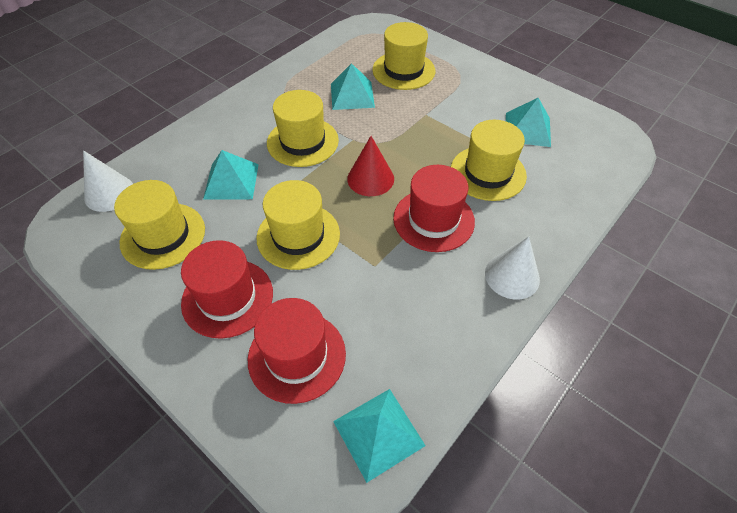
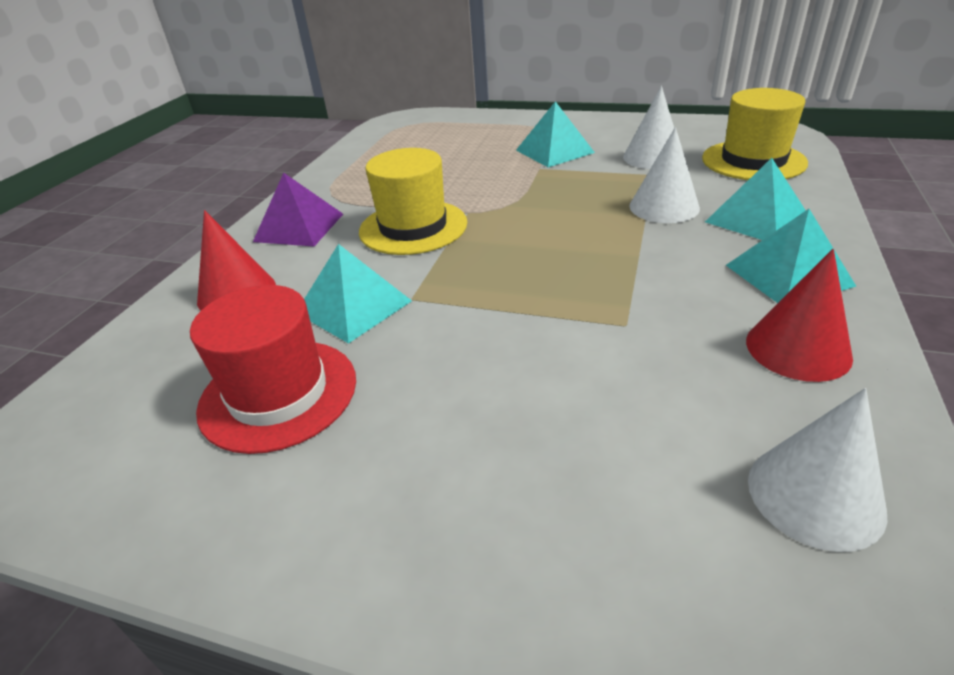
purple pyramid: none = 0 -> [253,173,343,247] = 1
red cone: [347,136,394,196] = 1 -> [197,210,276,310] [746,249,853,382] = 2
red hat: [181,240,273,339] [248,298,346,404] [393,165,475,252] = 3 -> [190,285,356,454] = 1
white cone: [83,150,133,212] [485,236,540,300] = 2 -> [623,86,674,169] [629,127,700,223] [748,388,888,552] = 3
yellow hat: [114,180,205,270] [256,180,340,270] [267,90,339,167] [372,22,435,90] [451,120,527,201] = 5 -> [359,148,467,255] [702,88,808,180] = 2

